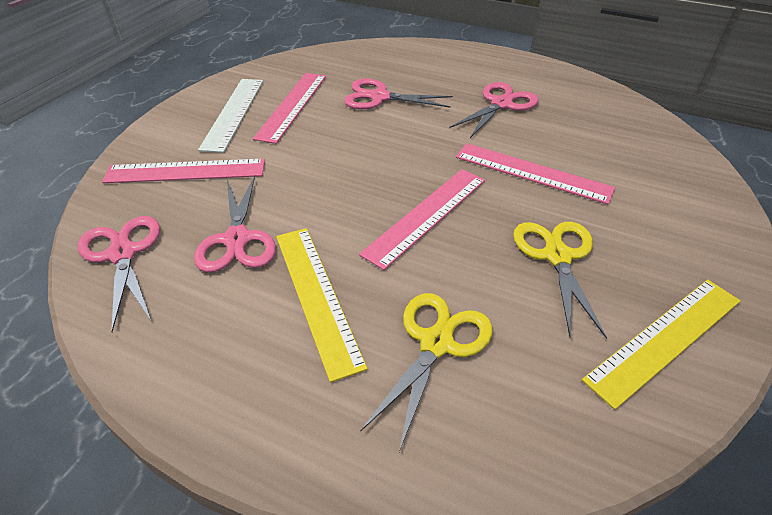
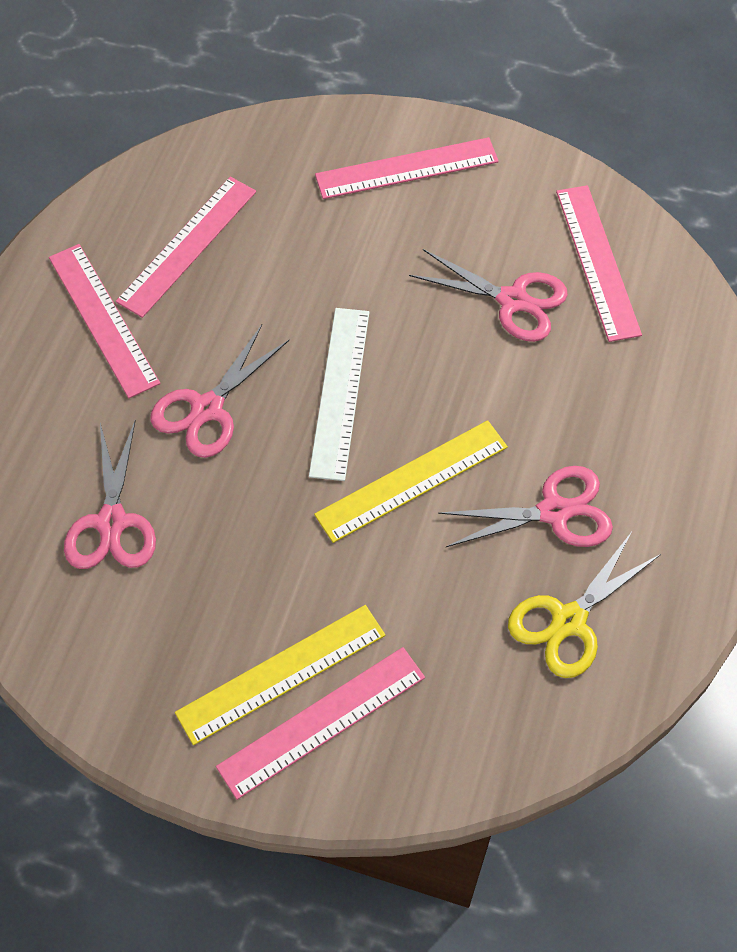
pink ruler: [102,159,265,183] [253,73,326,144] [359,169,485,270] [456,143,615,204] = 4 -> [49,244,160,398] [116,177,256,318] [216,647,425,800] [315,137,499,199] [556,185,642,342] = 5
yellow scissors: [360,293,493,452] [513,222,607,339] = 2 -> [508,532,661,678] = 1

